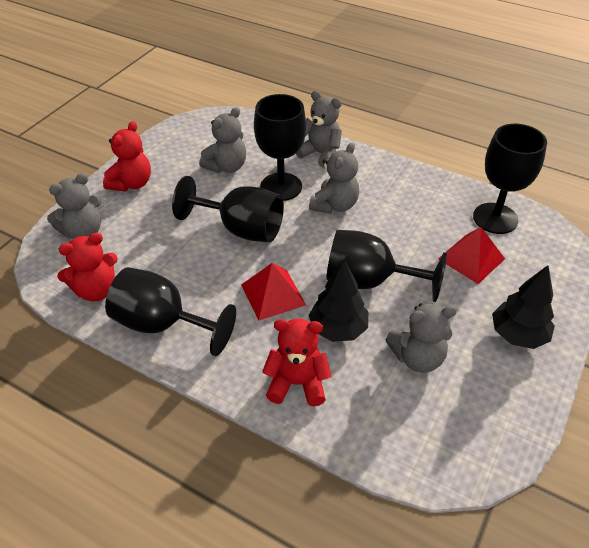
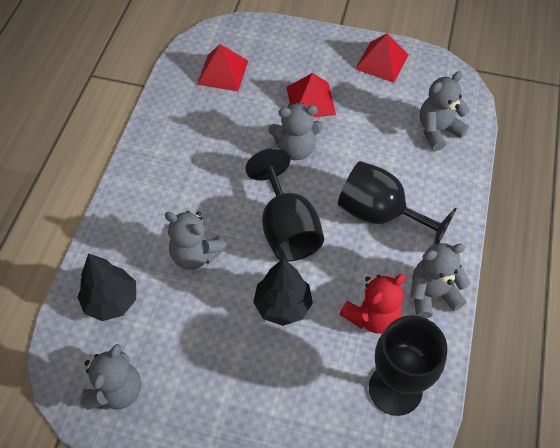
black goblet: [105,267,236,356] [172,176,284,242] [254,94,306,201] [326,230,447,302] [473,124,547,234] = 5 -> [245,148,324,261] [338,161,457,244] [369,315,447,416] = 3
red pyramid: [241,263,306,321] [438,227,505,284] = 2 -> [197,44,248,91] [287,73,336,117] [355,33,408,83] = 3
red teddy bear: [57,232,118,301] [103,121,151,192] [262,318,331,406] = 3 -> [340,274,405,334] = 1

